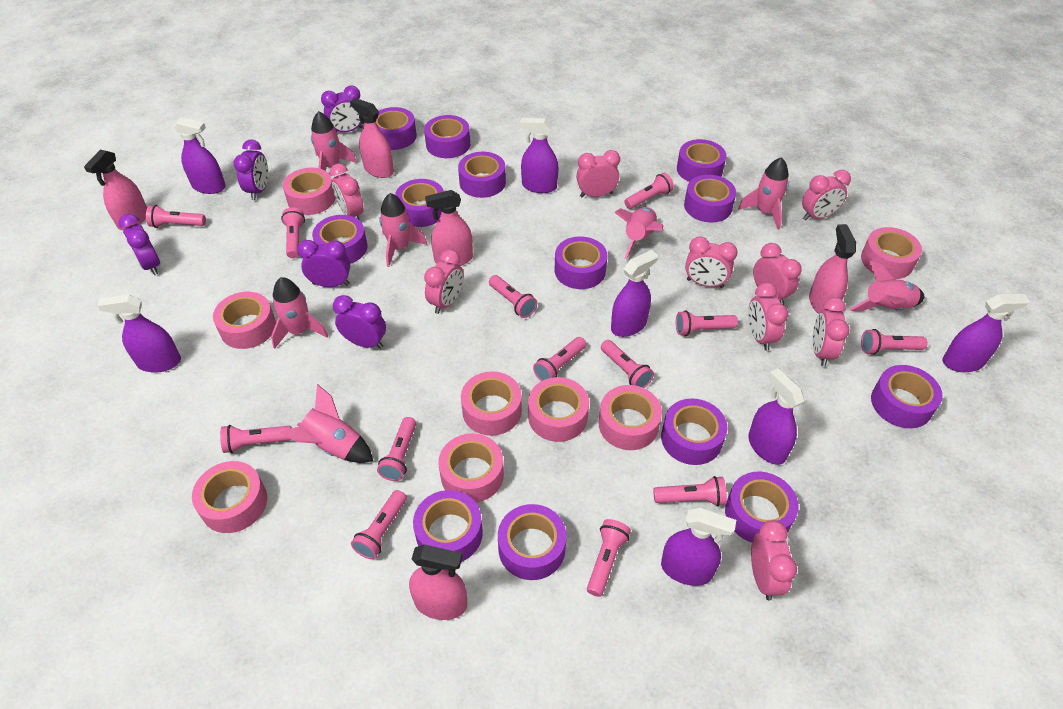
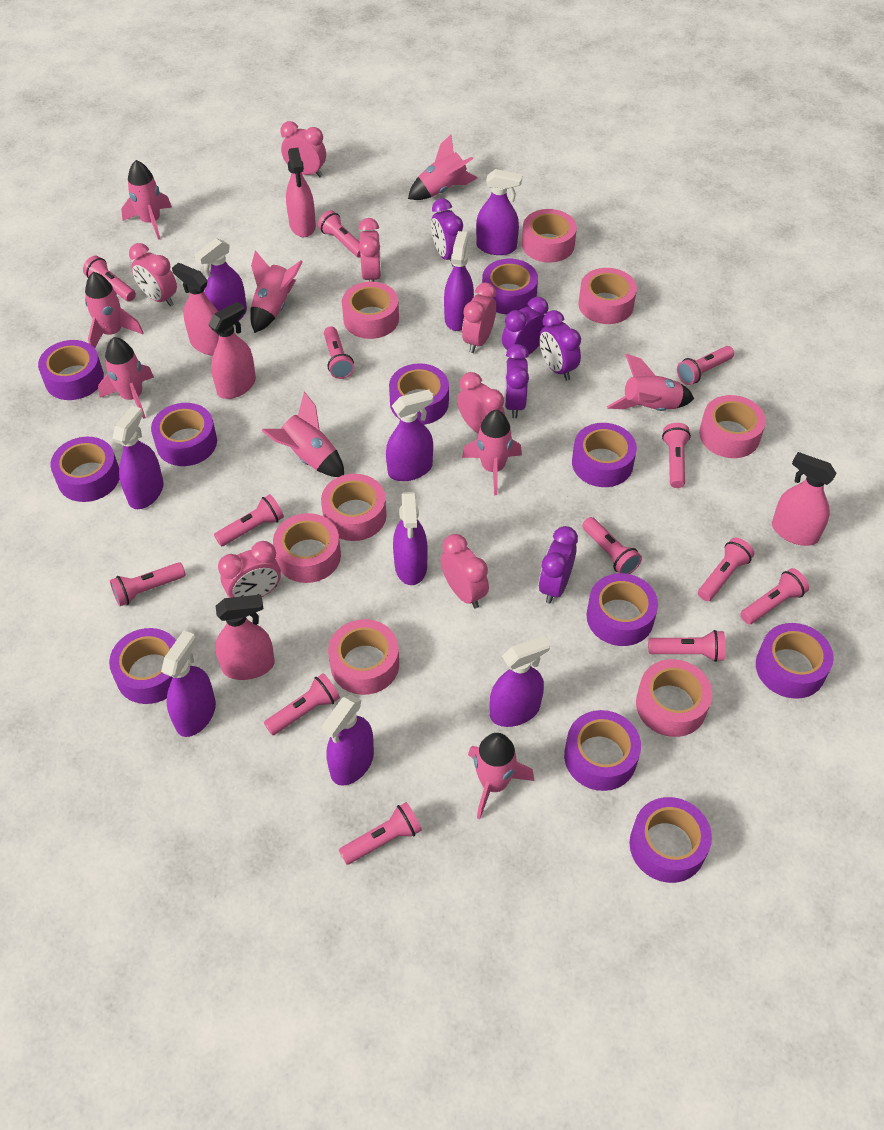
pink clock: [330,163,364,219] [424,249,463,314] [576,150,620,197] [685,236,737,288] [748,282,788,351] [751,520,797,601] [753,243,802,305] [802,170,851,221] [813,297,850,366] = 9 -> [129,243,177,306] [218,541,281,598] [280,121,326,177] [358,218,381,282] [440,534,489,608] [457,372,505,434] [462,282,496,353] = 7
pink rocket: [271,277,328,349] [280,384,373,463] [311,111,357,171] [379,193,427,267] [614,207,663,259] [738,157,789,230] [850,261,924,311] = 7 -> [85,272,143,348] [98,337,154,419] [121,160,172,240] [250,250,303,333] [262,392,344,477] [408,135,478,200] [462,410,522,495] [468,733,535,819] [607,354,694,411] = 9
purple spray bottle: [97,295,181,373] [173,117,226,194] [520,118,558,193] [611,250,658,337] [661,508,736,586] [748,368,804,465] [942,294,1030,372] = 7 -> [112,406,164,509] [161,630,216,737] [194,238,247,321] [322,695,374,786] [386,389,433,481] [393,492,428,585] [444,231,474,331] [476,169,523,255] [490,635,550,727] = 9
purple tape: [312,215,368,264] [376,107,417,150] [395,179,444,227] [413,490,483,562] [424,115,470,158] [458,152,506,198] [498,504,567,580] [555,236,607,289] [661,399,728,465] [677,139,726,182] [684,175,736,222] [725,472,799,542] [871,365,943,428] = 13 -> [38,340,104,400] [50,437,120,502] [109,628,176,704] [151,403,217,466] [389,363,449,425] [482,259,538,315] [564,710,641,791] [572,423,637,487] [587,573,658,646] [629,797,712,883] [756,623,834,699] = 11

